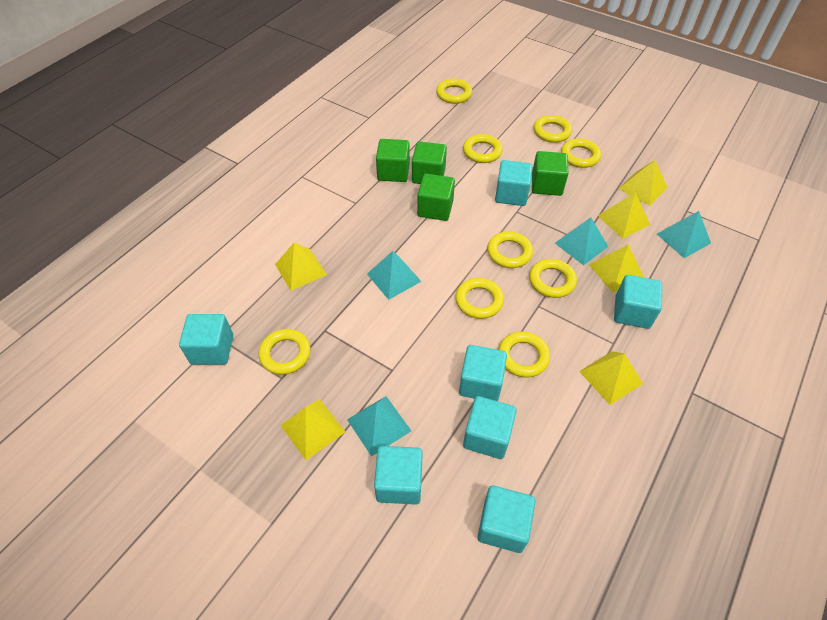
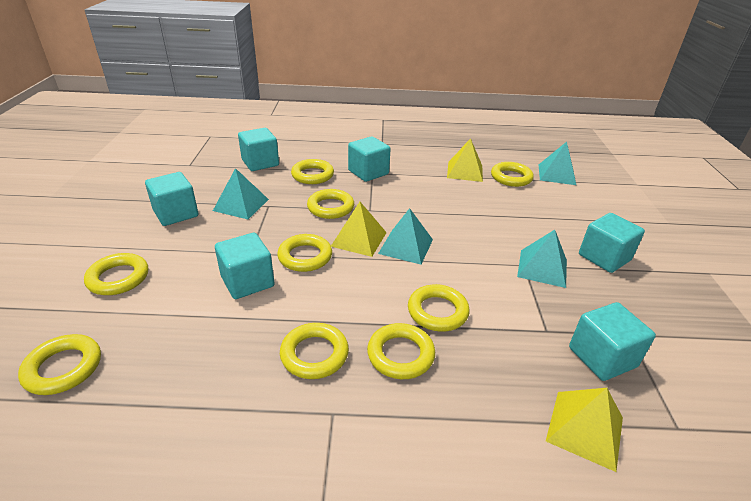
green cube: [376,139,410,182] [412,141,447,184] [417,174,455,221] [532,151,569,196] = 4 -> none = 0
turquoise cube: [179,314,233,365] [374,446,423,505] [459,345,507,401] [463,396,517,459] [477,485,535,553] [495,160,532,206] [614,275,662,329] = 7 -> [145,172,198,226] [215,233,275,299] [238,128,279,171] [348,136,391,182] [569,302,656,381] [579,213,645,273] = 6
yellow pyramid: [275,243,327,291] [280,399,345,460] [579,351,643,405] [589,244,644,292] [598,192,650,239] [619,160,668,206] = 6 -> [331,202,387,257] [447,138,483,182] [546,388,623,472] = 3

